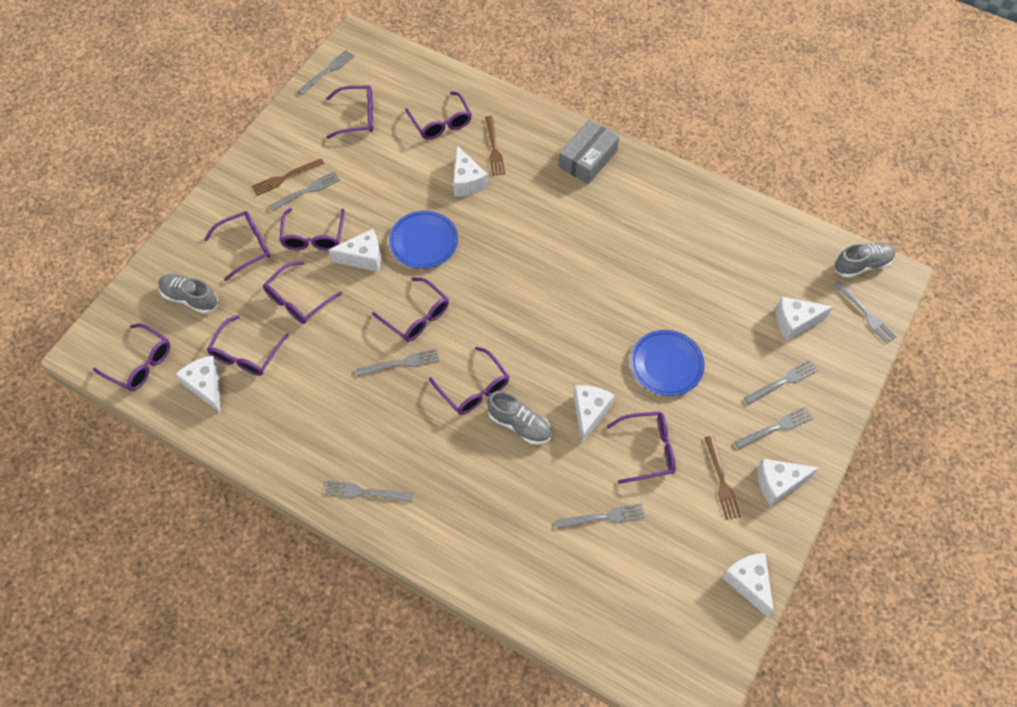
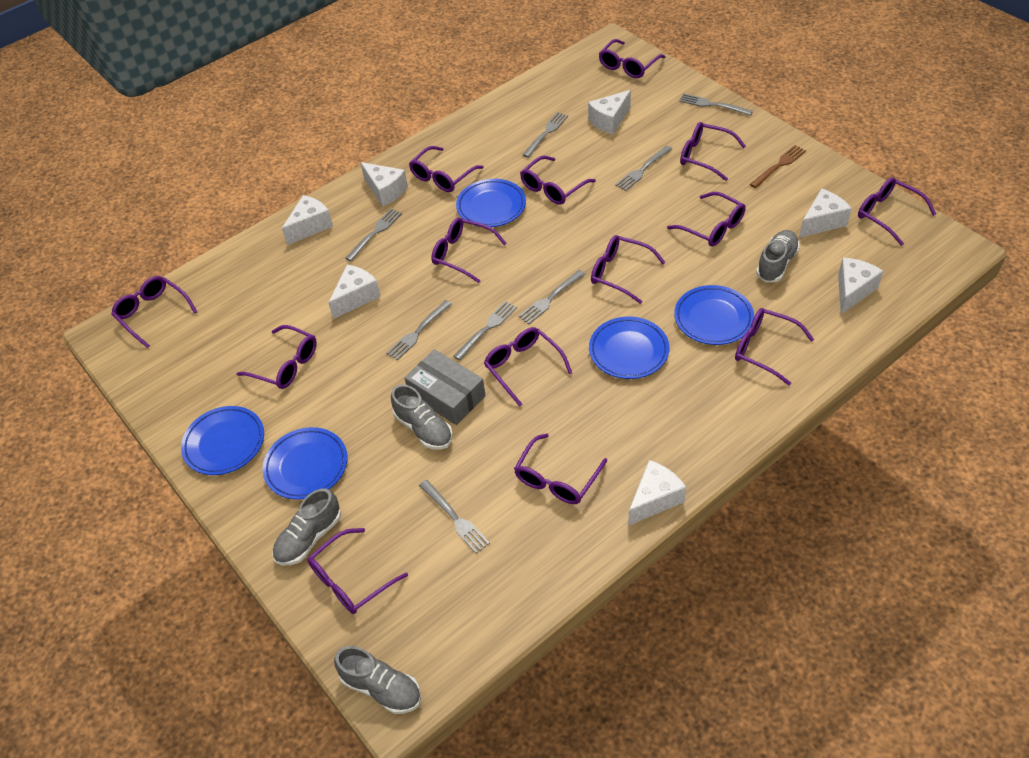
blue plate: [389,210,458,269] [630,330,705,396] = 2 -> [181,406,264,475] [262,427,347,500] [456,179,526,227] [589,317,669,379] [674,285,754,345] = 5
brown fork: [252,159,324,196] [485,116,505,176] [704,436,741,520] = 3 -> [750,145,806,188] = 1
grey shoe: [158,274,218,314] [487,391,552,445] [835,243,896,278] = 3 -> [272,488,341,566] [334,646,421,714] [391,384,453,450] [756,230,800,282] = 4
purple glasses: [93,323,170,391] [204,211,270,281] [207,315,289,376] [263,261,342,324] [279,208,345,251] [326,85,373,139] [372,277,449,342] [405,92,472,140] [429,347,509,415] [606,411,676,484] = 10 -> [111,276,197,348] [236,325,317,389] [308,528,408,614] [409,146,484,192] [431,218,507,283] [484,327,572,407] [514,433,607,504] [520,156,596,205] [591,235,666,304] [599,39,666,78] [667,192,746,247] [680,122,746,181] [735,308,814,386] [858,177,936,246] = 14

